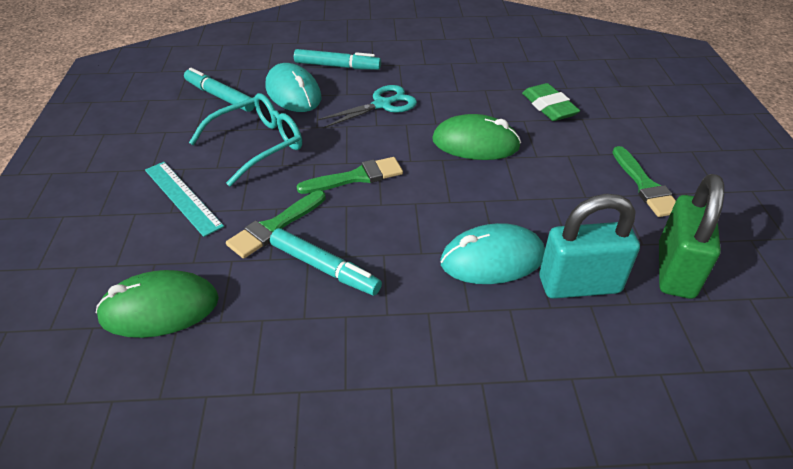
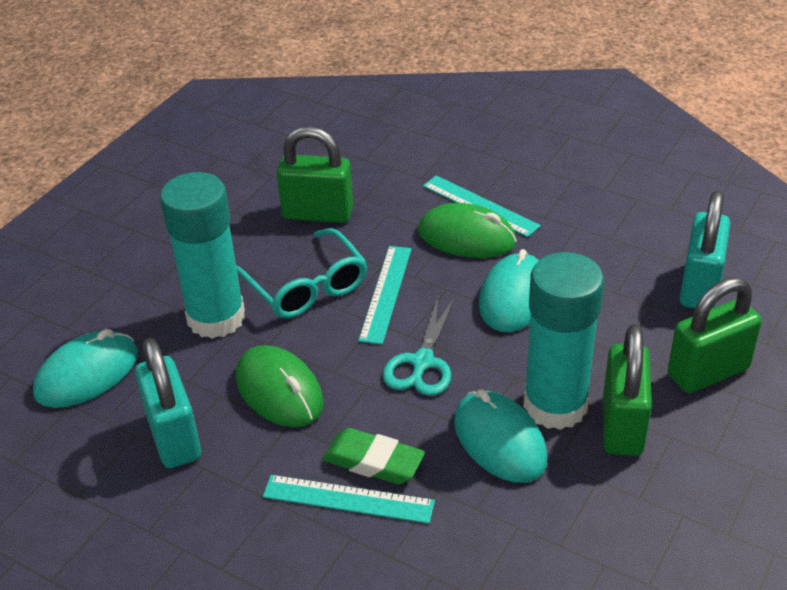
green brush: [226,190,326,259] [296,157,403,194] [612,146,676,217] = 3 -> none = 0
green padlock: [659,174,724,299] = 1 -> [277,126,353,223] [603,324,652,456] [668,277,762,393] = 3
turquoise glue stick: none = 0 -> [160,172,246,339] [524,252,604,430] = 2
turquoise marker: [184,68,255,112] [270,228,382,296] [294,49,381,70] = 3 -> none = 0
turquoise mouse: [266,63,321,112] [440,223,545,284] = 2 -> [33,329,138,408] [454,389,548,483] [479,249,539,332] = 3
turquoise padlock: [539,194,640,299] = 1 -> [135,338,201,468] [679,191,730,308] = 2
turquoise ruler: [145,162,224,237] = 1 -> [263,475,435,524] [358,246,412,345] [423,175,541,237] = 3

